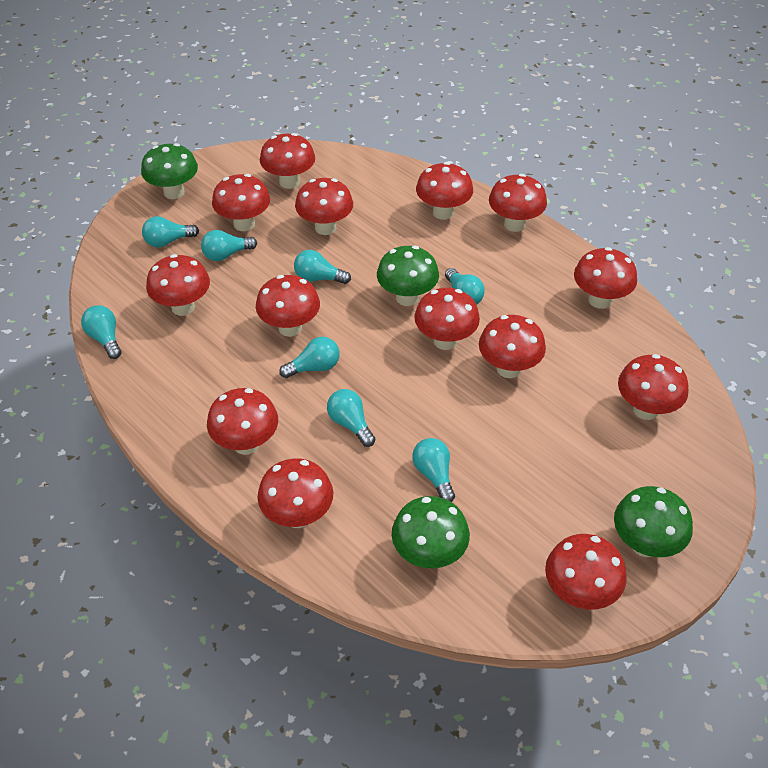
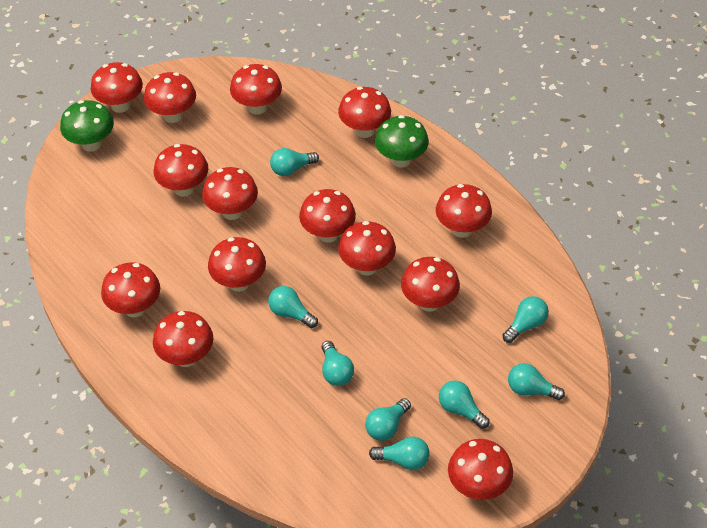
green mushroom: [141,143,198,199] [377,246,439,306] [392,496,470,568] [614,486,693,557] = 4 -> [60,100,114,152] [375,115,429,168] = 2

